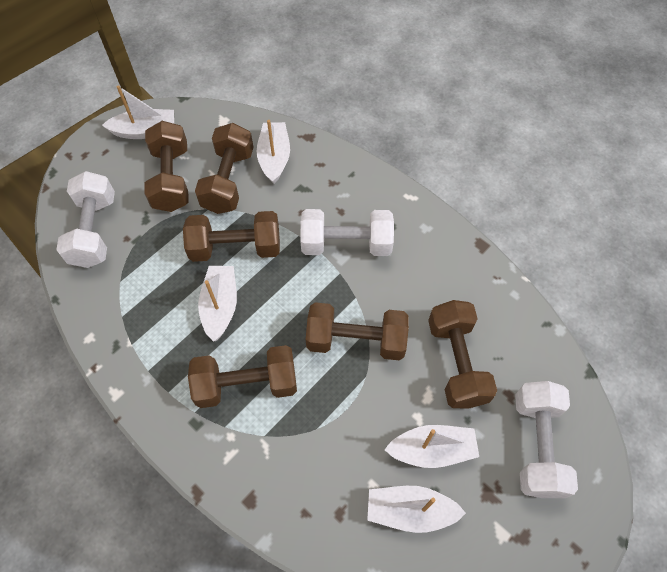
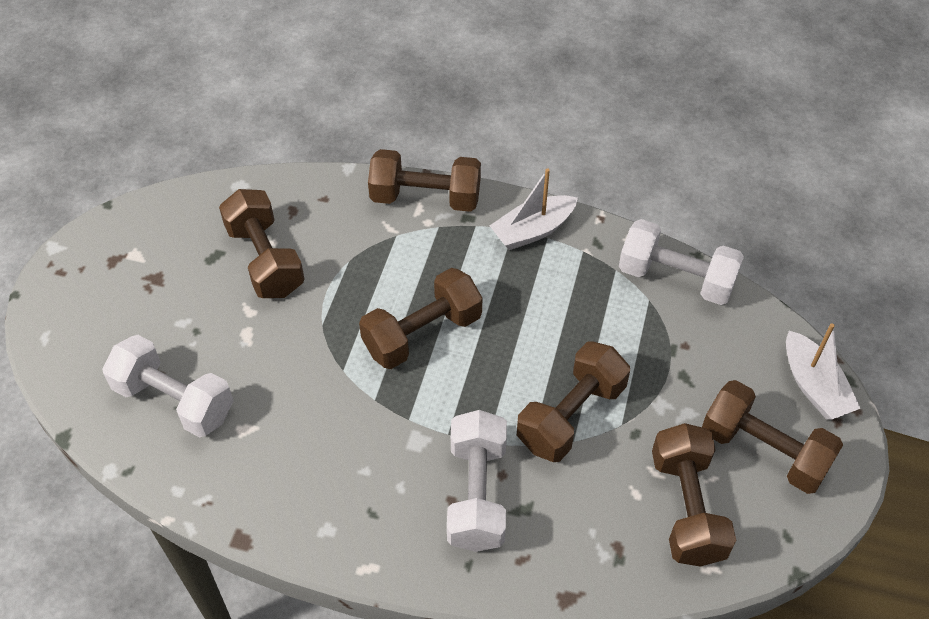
white boat: [102,85,174,139] [198,266,237,342] [256,120,290,184] [367,486,466,533] [385,425,479,468] = 5 -> [490,169,578,250] [786,323,861,420] = 2

